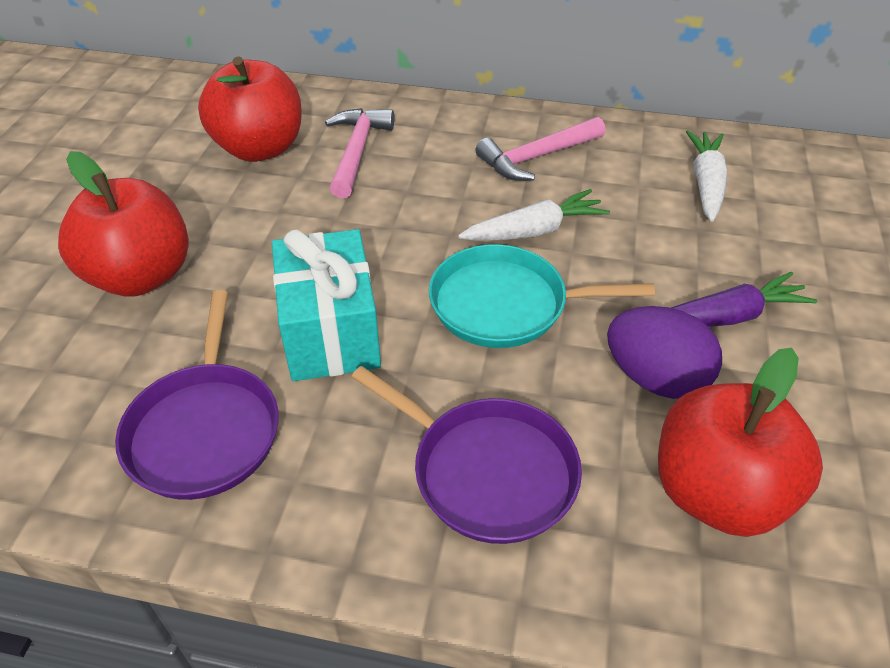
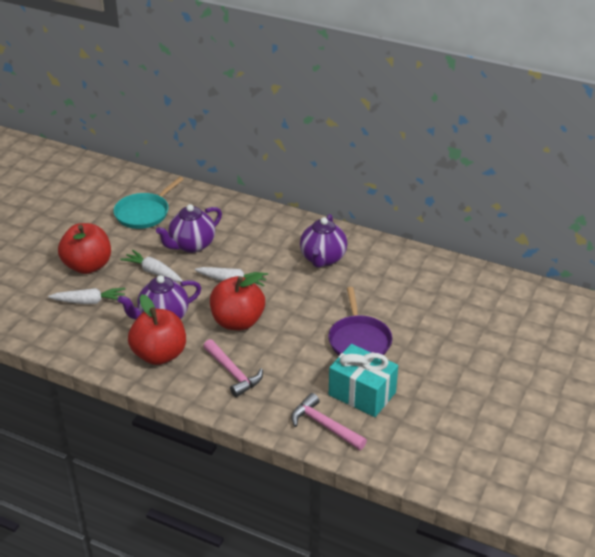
purple carrot: [671,272,817,327] = 1 -> none = 0
purple egg: [607,306,722,399] = 1 -> none = 0
purple pan: [115,290,279,500] [351,366,582,544] = 2 -> [328,287,392,355] = 1
purple teapot: none = 0 -> [118,275,201,320] [156,204,222,253] [300,214,347,268] = 3
white carrot: [458,189,610,241] [686,130,727,222] = 2 -> [48,288,125,304] [120,250,183,282] [195,267,268,286] = 3

